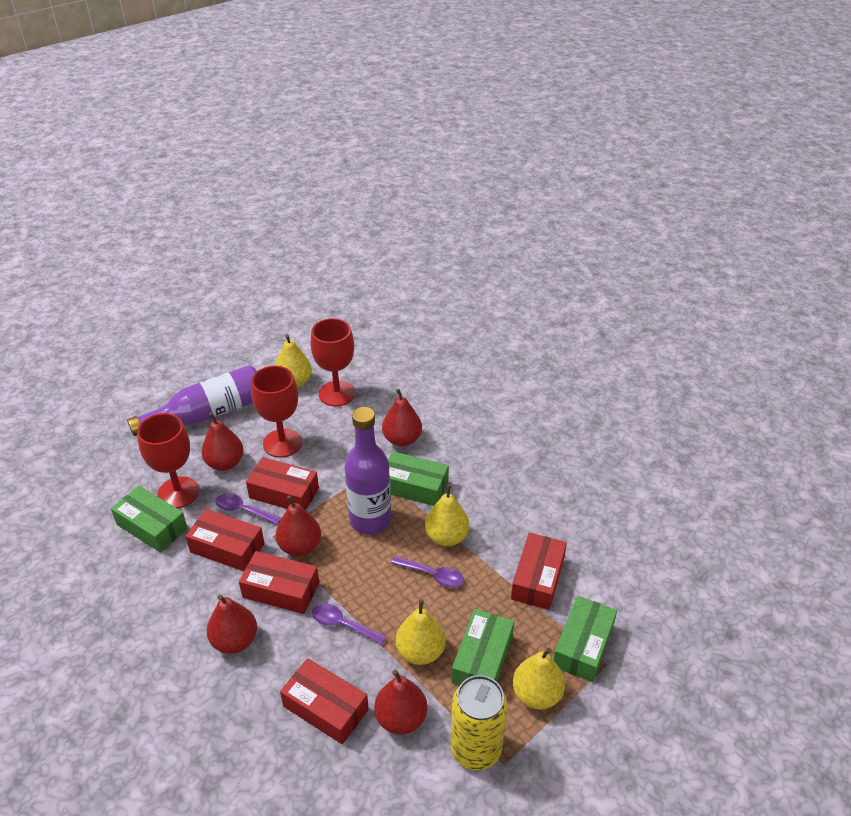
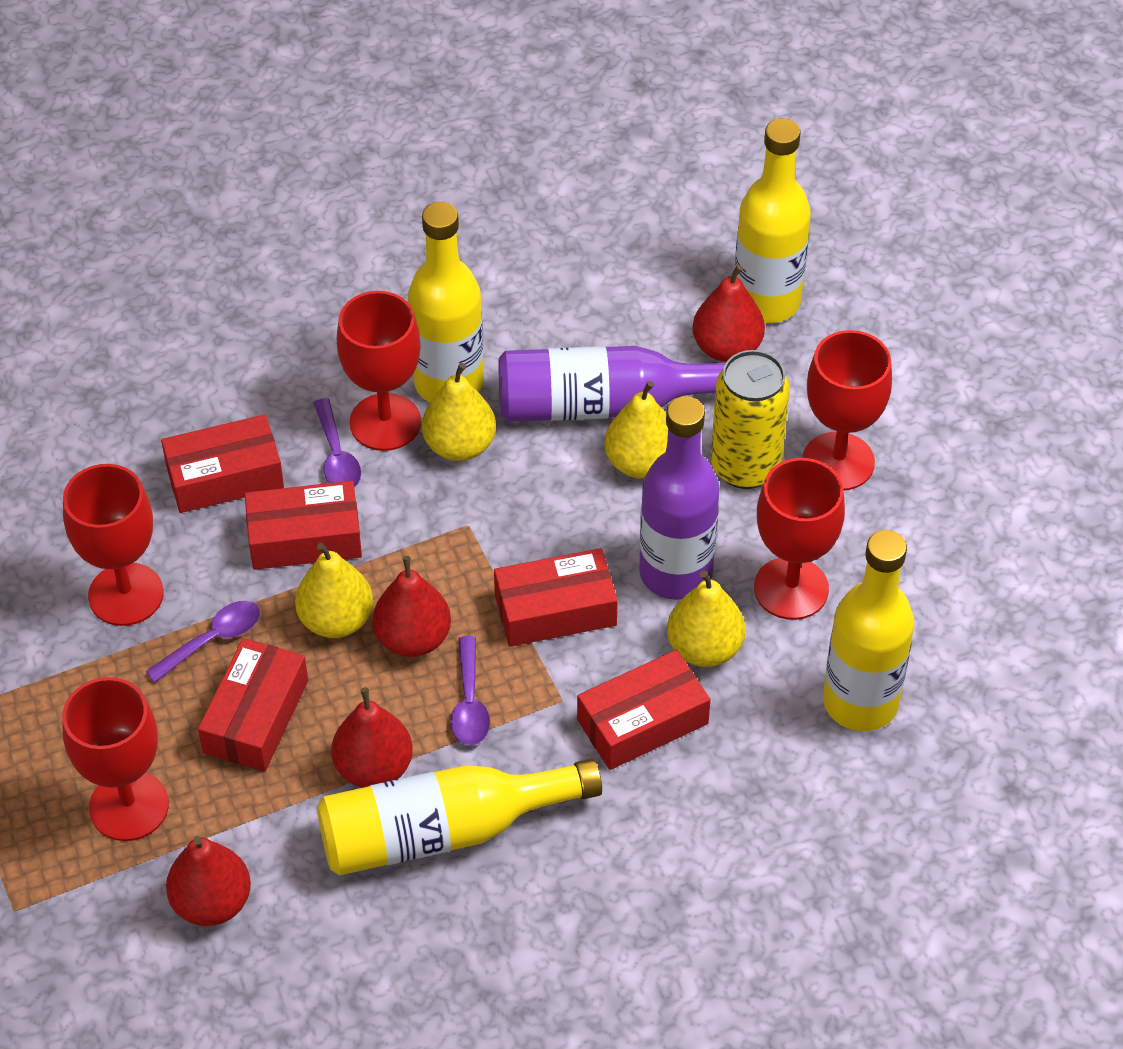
green box: [111,486,188,553] [388,451,449,506] [451,609,514,686] [553,596,617,682] = 4 -> none = 0
red goblet: [137,413,199,508] [251,366,302,458] [311,318,355,406] = 3 -> [62,677,169,841] [63,464,164,626] [337,291,421,451] [754,458,845,620] [803,330,892,491] = 5
red pear: [201,412,244,471] [207,595,257,654] [276,495,321,556] [374,670,427,735] [382,389,422,447] = 5 -> [166,836,251,926] [332,687,413,788] [373,556,451,657] [693,265,765,362] = 4
yellow bottle: none = 0 -> [317,759,602,876] [408,202,484,403] [735,118,811,323] [823,530,915,731] = 4

